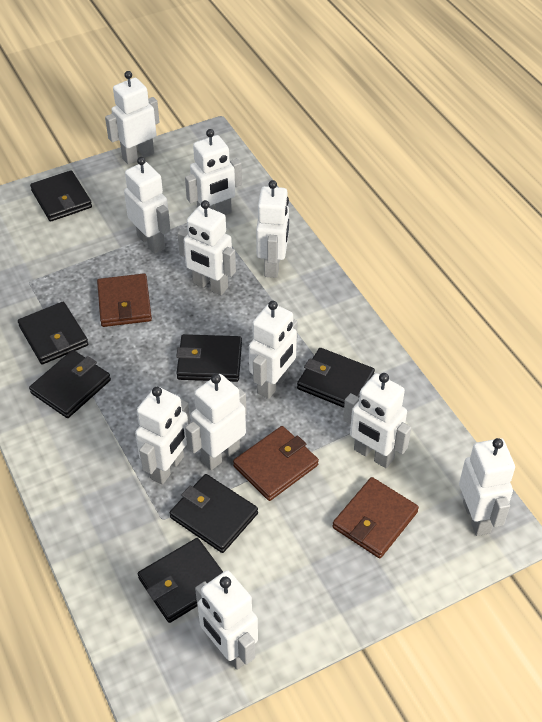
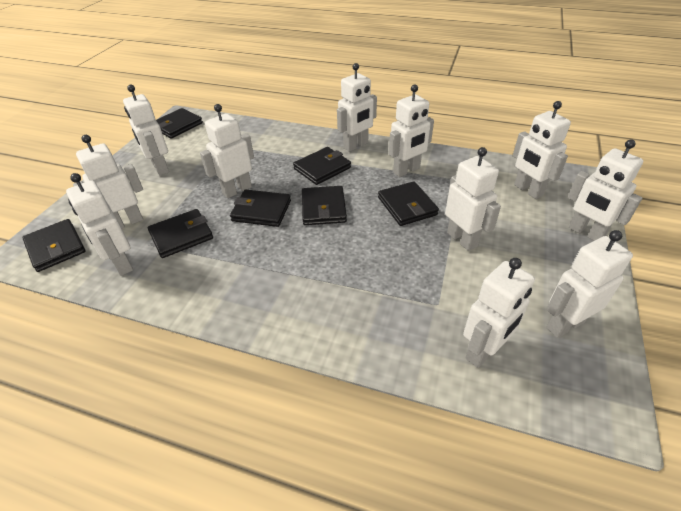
brown wallet: [97,273,152,327] [233,426,319,501] [333,477,419,558] = 3 -> none = 0

